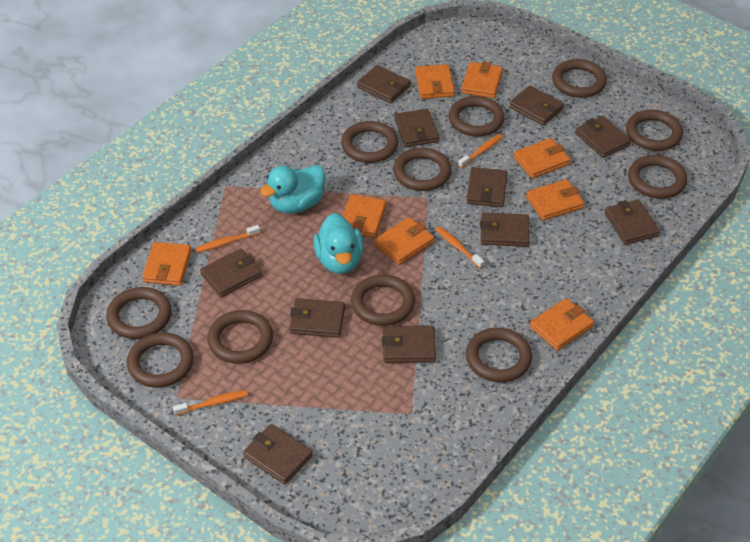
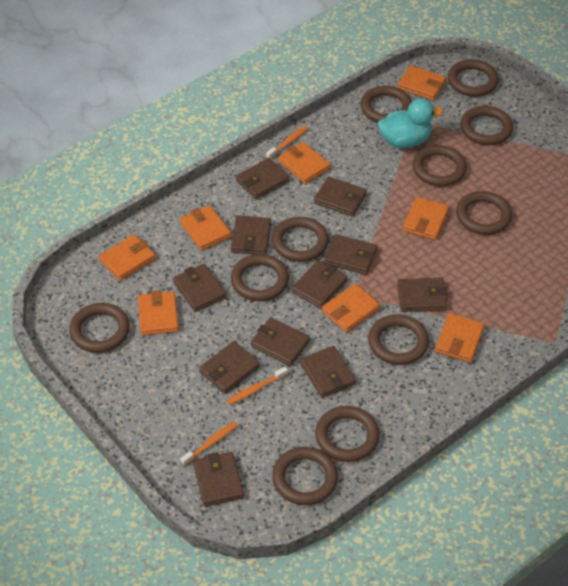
orange toothbrush: [173,390,248,416] [195,225,260,253] [435,226,484,269] [458,134,503,168] = 4 -> [180,421,238,466] [227,367,288,405] [266,126,308,158] = 3
turquoise duck: [260,165,325,214] [313,213,364,274] = 2 -> [378,98,443,148] = 1

